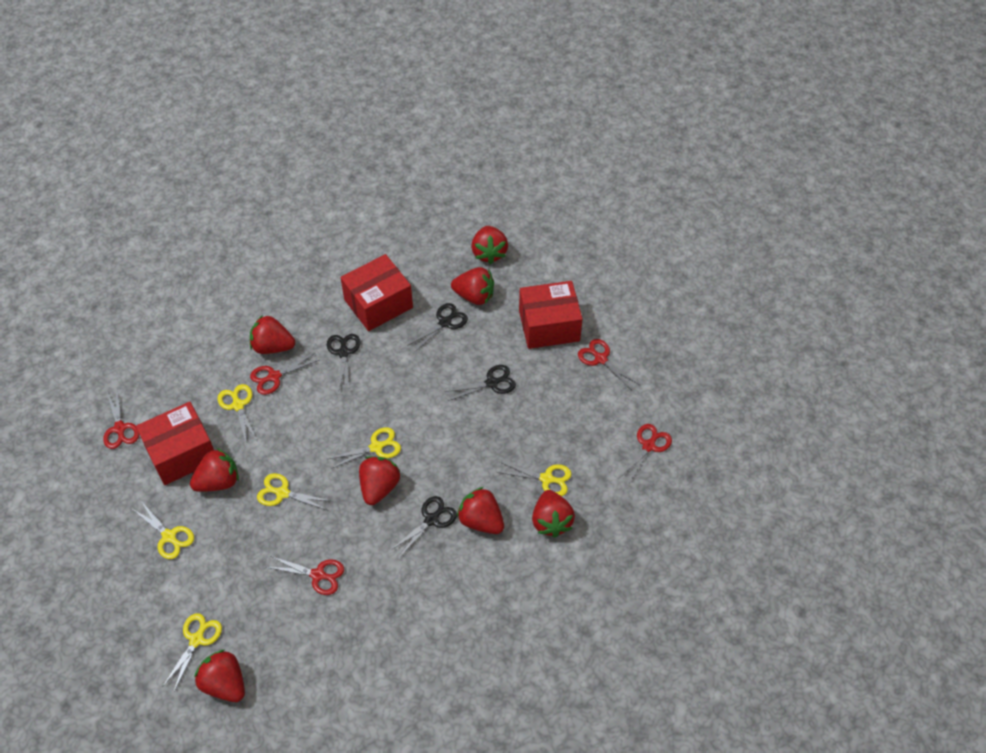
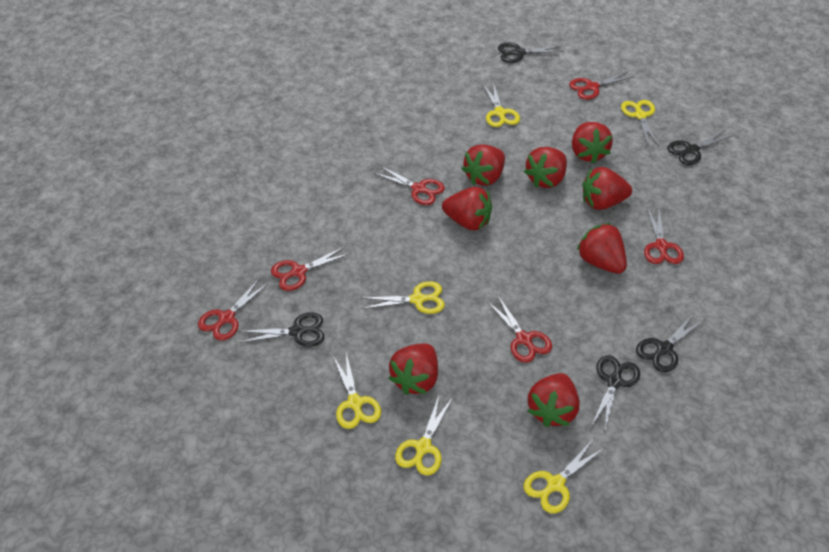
black scissors: [327,334,361,391] [391,496,457,558] [407,303,468,352] [445,365,516,401] = 4 -> [238,312,325,347] [498,42,564,63] [591,355,640,430] [636,313,706,372] [667,130,732,165] = 5
red box: [136,402,214,485] [340,254,413,331] [519,281,583,349] = 3 -> none = 0
red scissors: [103,388,140,449] [250,353,319,395] [267,556,344,595] [578,339,639,389] [619,424,672,485] = 5 -> [198,278,269,341] [271,246,351,291] [373,165,445,205] [487,296,552,363] [569,72,633,100] [644,208,684,264] = 6

